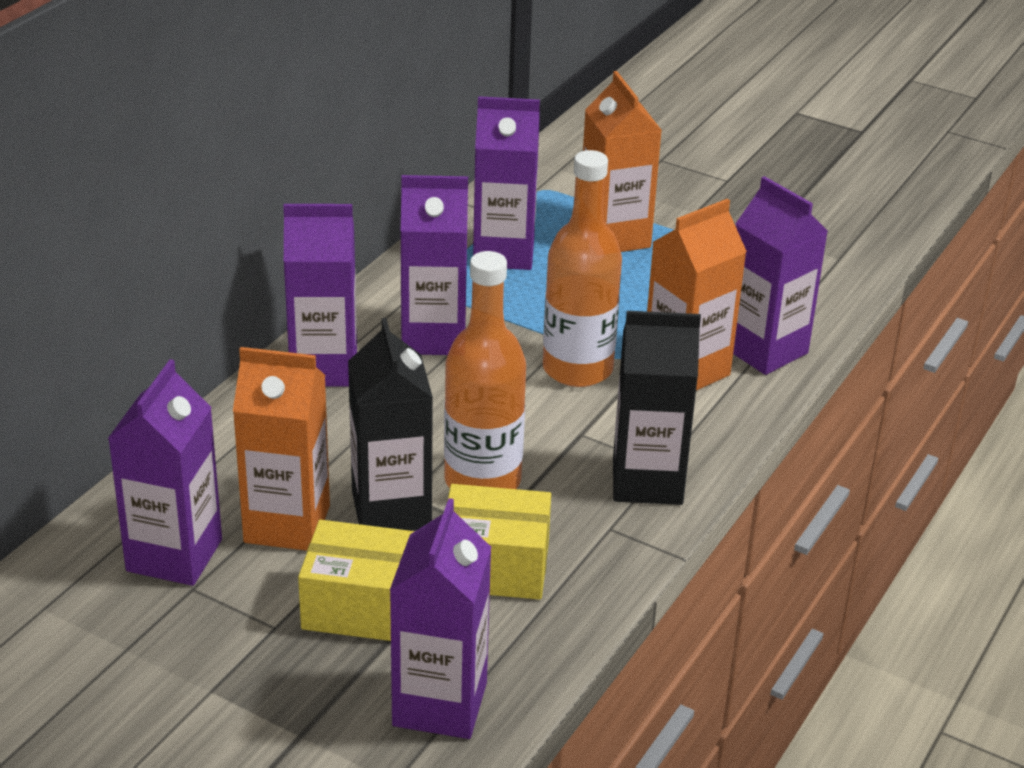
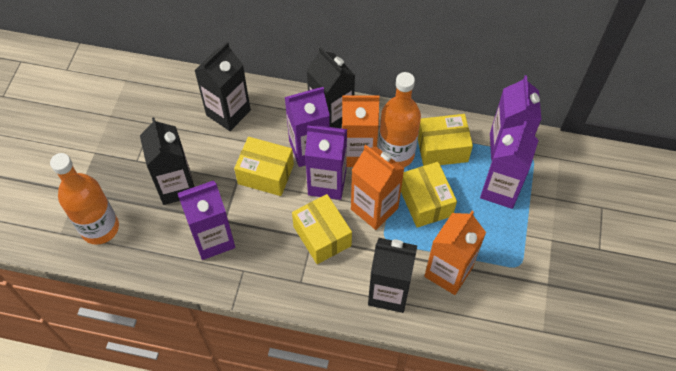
black carton: [348,318,433,531] [613,311,701,505] = 2 -> [140,117,194,205] [194,42,251,131] [307,47,355,128] [368,238,417,313] = 4
purple carton: [108,359,222,586] [283,204,357,386] [390,498,491,739] [401,175,468,355] [473,96,540,270] [733,176,828,375] = 6 -> [178,180,235,260] [285,87,330,167] [305,125,347,200] [480,121,539,209] [490,75,542,160] = 5
yellow box: [298,520,415,641] [447,484,551,600] = 2 -> [234,137,294,196] [292,194,352,264] [401,162,457,228] [418,114,473,166] = 4

